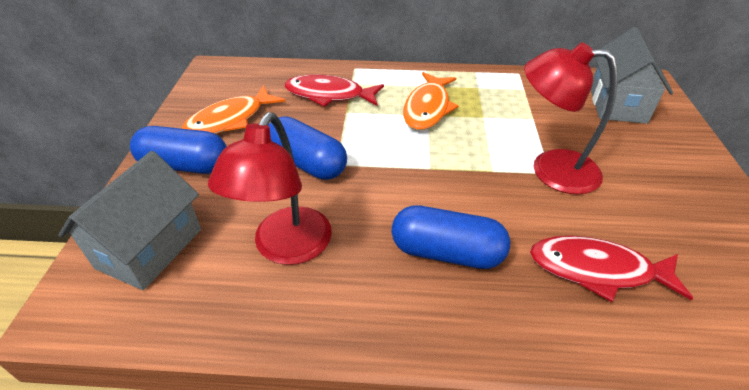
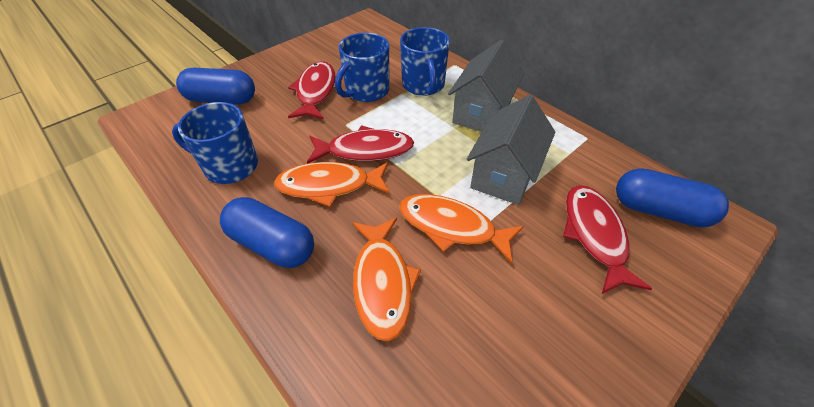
blue mug: none = 0 -> [172,102,258,184] [335,33,389,102] [400,27,450,96] = 3
orange fish: [181,85,286,134] [403,72,459,130] = 2 -> [274,162,390,207] [352,218,421,341] [399,194,524,264] = 3
red fish: [284,75,384,107] [530,236,693,302] = 2 -> [288,61,336,119] [307,125,414,164] [563,185,652,294] = 3
red lamp: [208,112,332,265] [524,43,618,194] = 2 -> none = 0

